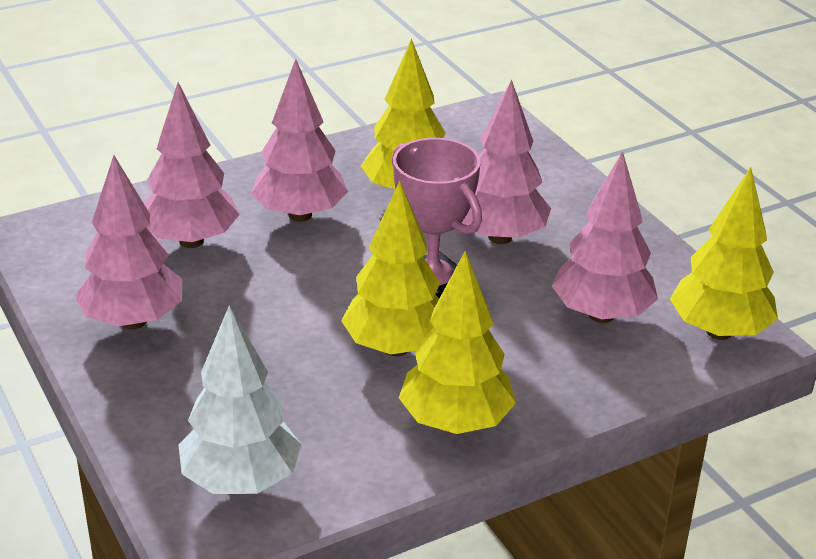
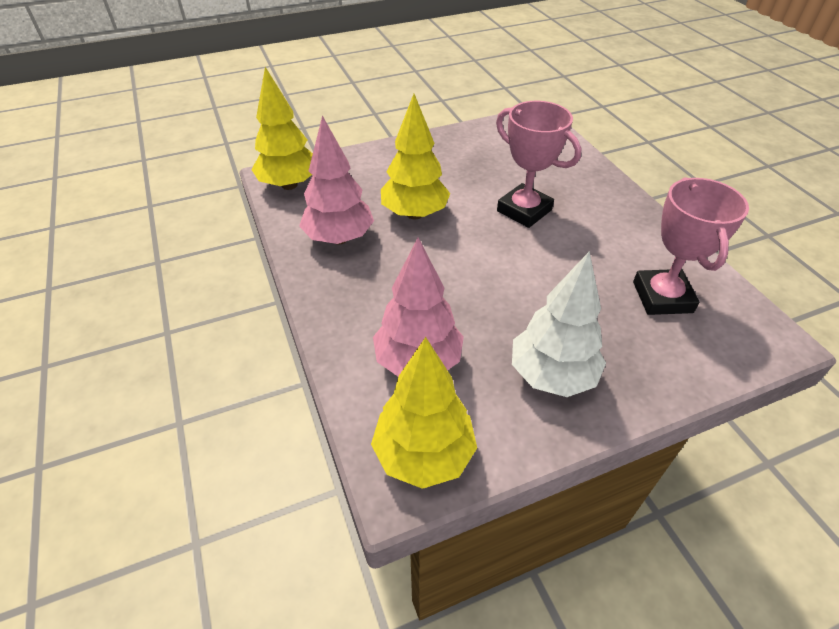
pink tree: [75,155,182,329] [144,82,240,248] [251,59,348,222] [462,80,551,244] [552,151,658,323] = 5 -> [299,115,374,244] [373,237,464,377] = 2
pink trophy: [392,138,482,299] = 1 -> [496,101,582,228] [633,177,749,315] = 2
yellow tree: [342,181,440,356] [361,38,446,189] [399,251,516,434] [670,167,778,340] = 4 -> [251,67,313,190] [371,337,477,489] [381,94,450,219] = 3

